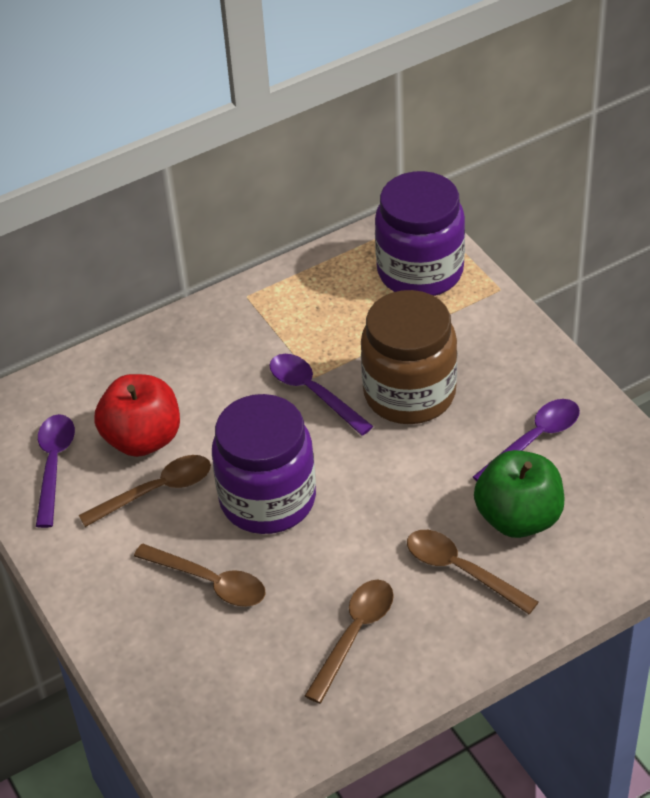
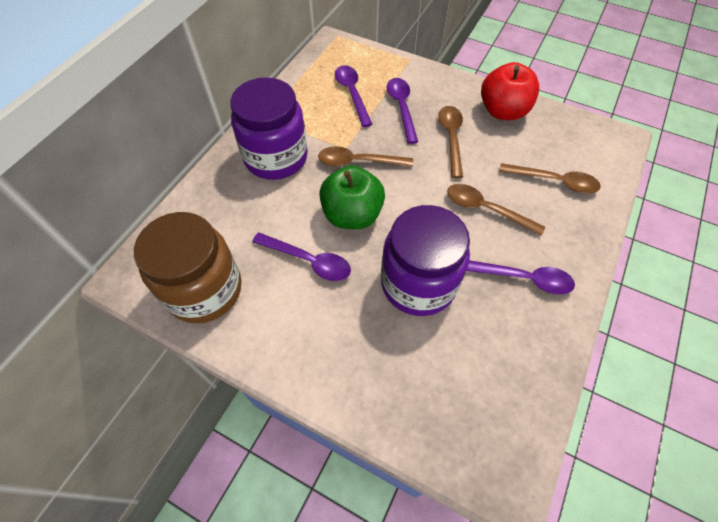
purple spoon: [36,414,75,528] [270,354,373,436] [473,399,580,481] = 3 -> [252,232,351,281] [335,65,373,127] [387,78,418,144] [466,260,575,295] = 4

